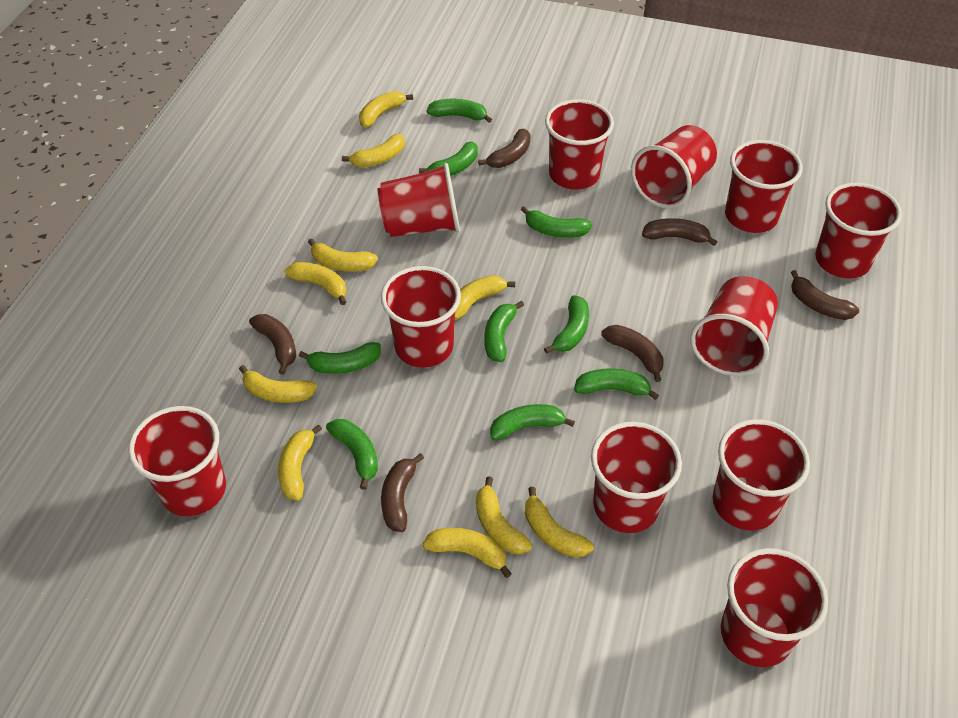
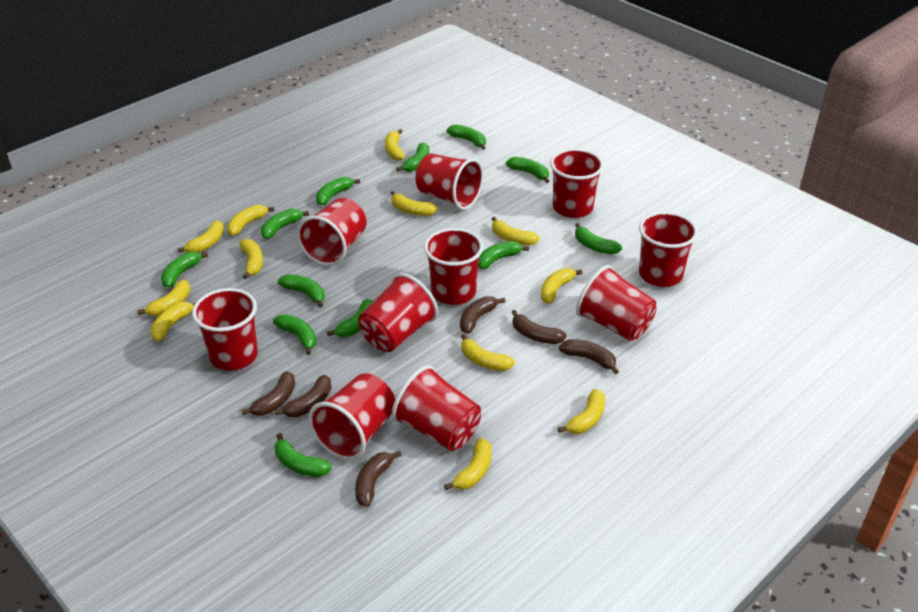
green banana: [299,342,381,374] [326,419,378,490] [419,142,478,176] [426,99,492,123] [484,301,524,362] [490,404,575,440] [521,206,592,238] [544,295,589,354] [574,368,659,400] = 9 -> [161,252,208,288] [261,208,309,239] [273,314,316,355] [275,433,332,477] [278,274,324,307] [316,176,360,205] [327,299,373,337] [396,143,429,172] [446,124,486,150] [478,241,529,269] [506,157,549,183] [575,223,622,255] = 12
red cup: [128,406,226,516] [378,163,460,237] [381,266,461,368] [545,99,614,190] [591,422,682,533] [631,125,717,209] [690,276,778,376] [713,419,810,531] [721,548,828,667] [725,140,803,233] [815,183,902,279] = 11 -> [192,288,258,371] [297,198,366,266] [308,373,395,460] [358,273,438,352] [392,365,481,451] [416,154,484,210] [424,228,483,305] [550,149,604,218] [576,265,657,341] [639,212,698,287] = 10
yellow banana: [239,365,317,403] [278,424,322,501] [285,262,347,305] [308,238,378,272] [342,134,405,168] [359,91,413,128] [423,528,512,578] [455,275,515,320] [476,477,532,554] [525,487,594,558] = 10 -> [138,280,191,316] [150,302,195,341] [177,221,224,253] [227,205,274,236] [239,239,263,279] [385,129,405,161] [391,191,438,216] [444,438,491,490] [461,334,515,371] [492,217,540,245] [541,268,582,304] [558,389,605,434] = 12

